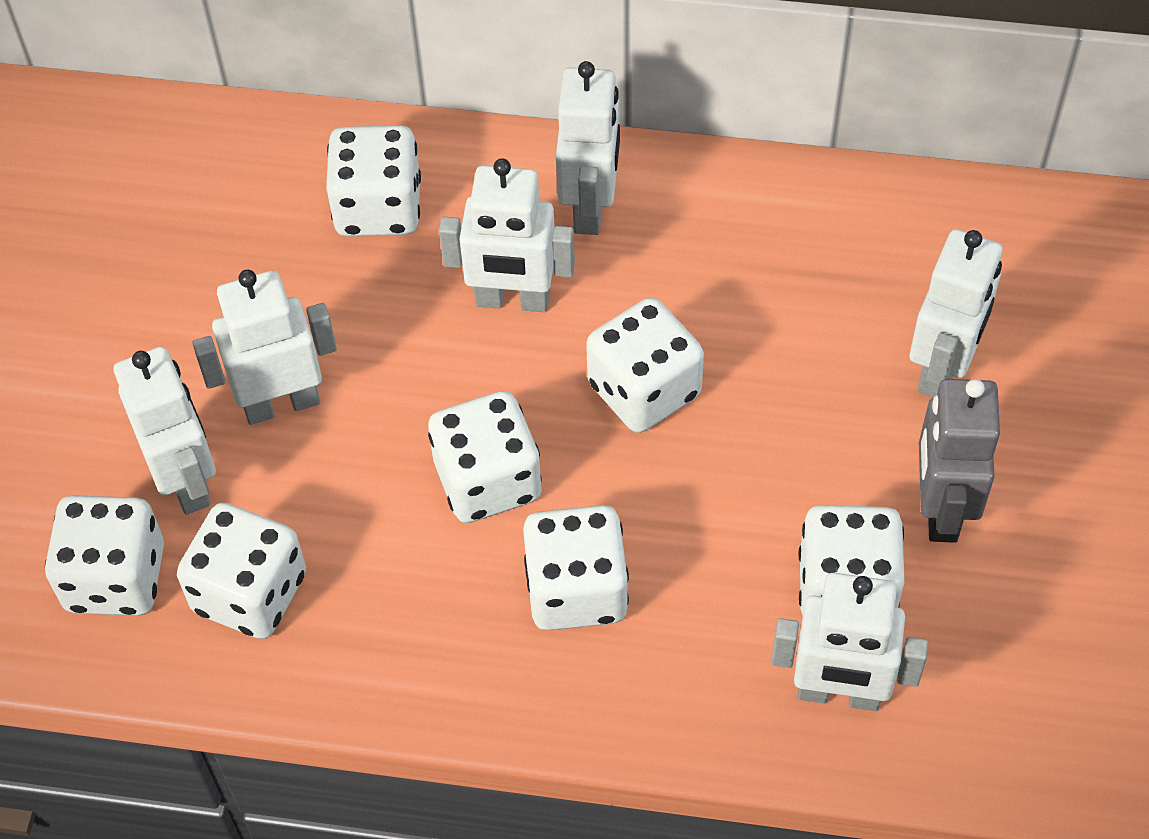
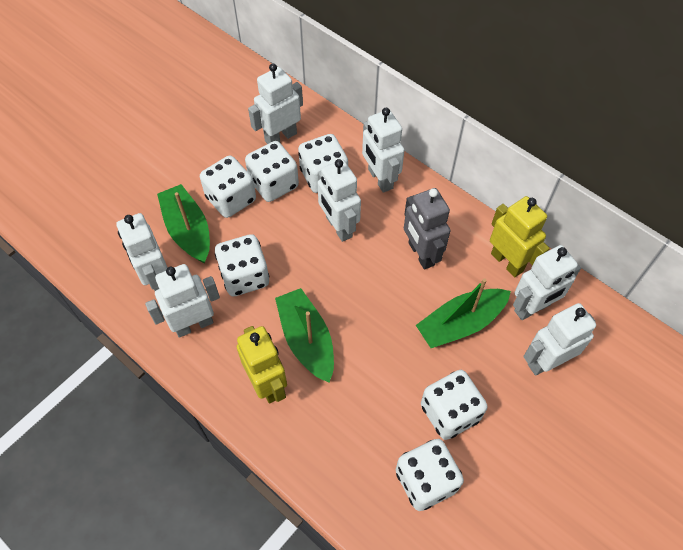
green boat: none = 0 -> [157,184,210,263] [275,288,334,383] [416,278,511,348] = 3
white dice: [45,495,164,616] [177,503,306,639] [326,125,421,237] [428,391,542,523] [523,505,629,630] [586,297,704,433] [798,505,905,615] = 7 -> [200,156,256,218] [215,234,269,296] [245,141,299,202] [298,134,348,193] [396,439,464,511] [421,370,488,440] = 6
white robot: [114,346,216,515] [192,269,337,425] [439,158,575,312] [556,61,620,235] [771,573,928,711] [909,229,1003,398] = 6 -> [116,213,168,291] [145,264,220,338] [248,64,303,144] [317,159,361,242] [362,108,405,193] [513,245,581,320] [523,303,596,376] = 7
yellow robot: none = 0 -> [237,326,287,403] [490,196,550,277] = 2

